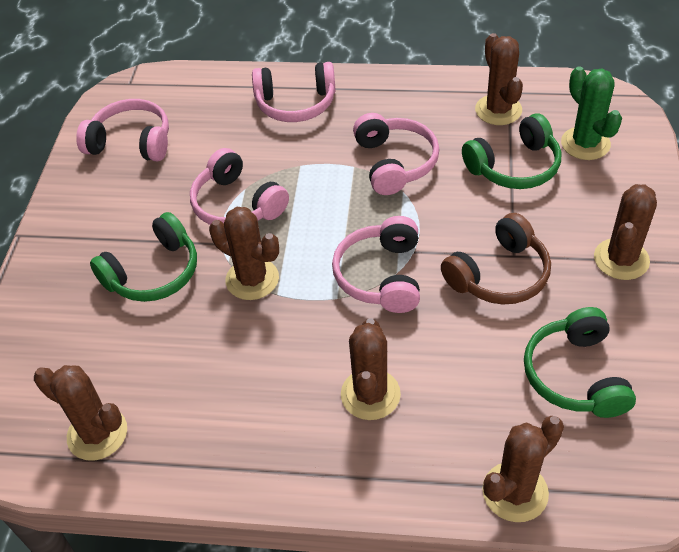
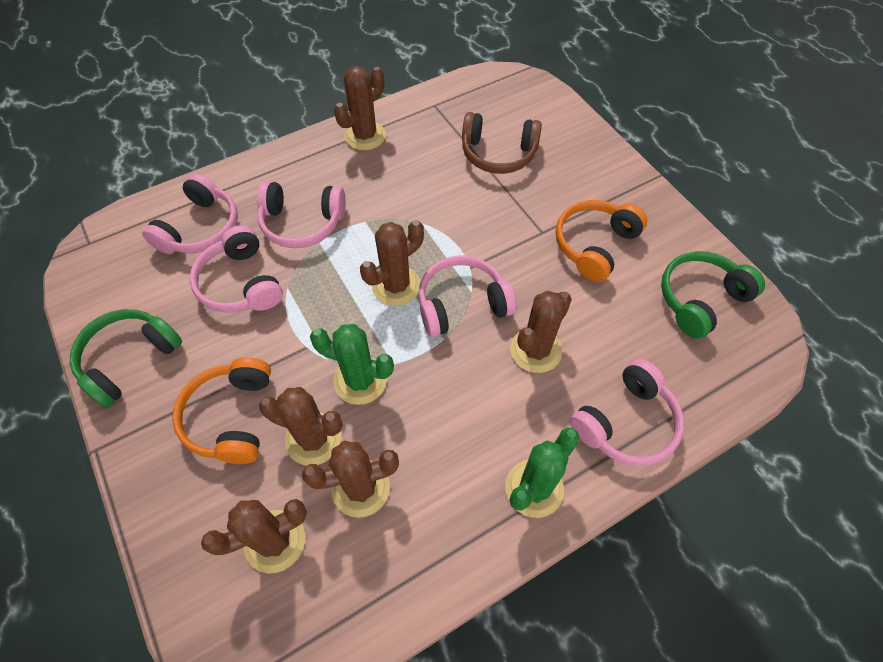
green cactus: [561,66,622,160] = 1 -> [310,324,394,405] [505,427,580,518] = 2
green headphones: [90,212,197,302] [462,114,561,189] [524,307,636,418] = 3 -> [70,309,182,408] [661,251,765,339] = 2
orange headphones: none = 0 -> [172,357,271,464] [556,200,647,282] = 2

